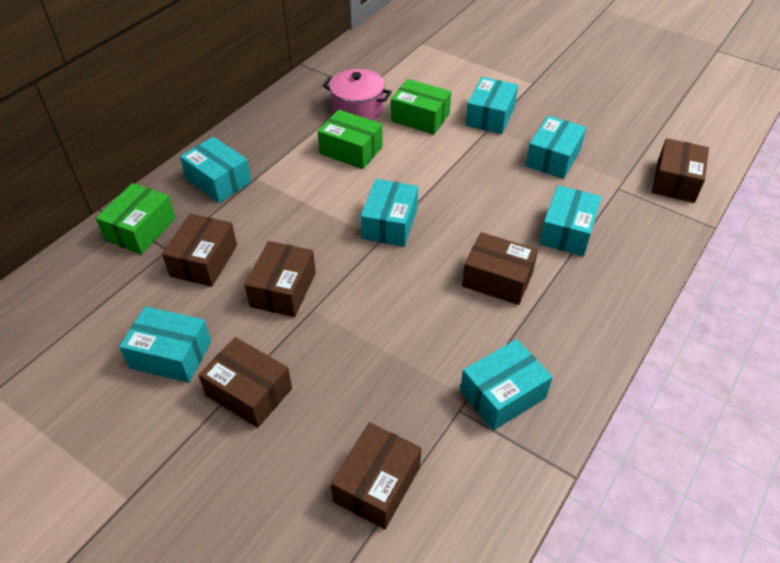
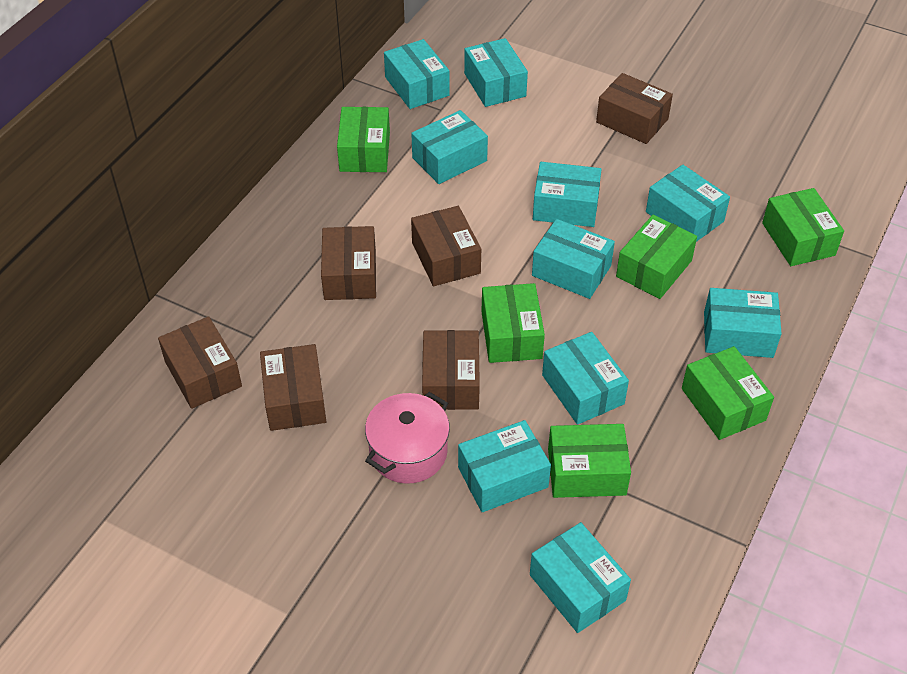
green box: [96,183,176,254] [318,110,383,169] [391,79,451,134] = 3 -> [337,107,390,172] [481,283,545,363] [548,424,631,498] [616,215,697,299] [682,346,774,440] [762,188,844,266] = 6
turquoise box: [119,306,211,383] [180,137,252,203] [361,179,418,247] [460,339,553,430] [465,77,518,134] [525,116,586,179] [539,185,602,256] = 7 -> [384,39,450,109] [411,110,488,184] [458,420,551,512] [464,38,528,107] [530,522,631,633] [532,219,615,299] [533,162,602,227] [542,332,629,425] [646,165,730,242] [704,288,782,358] = 10

